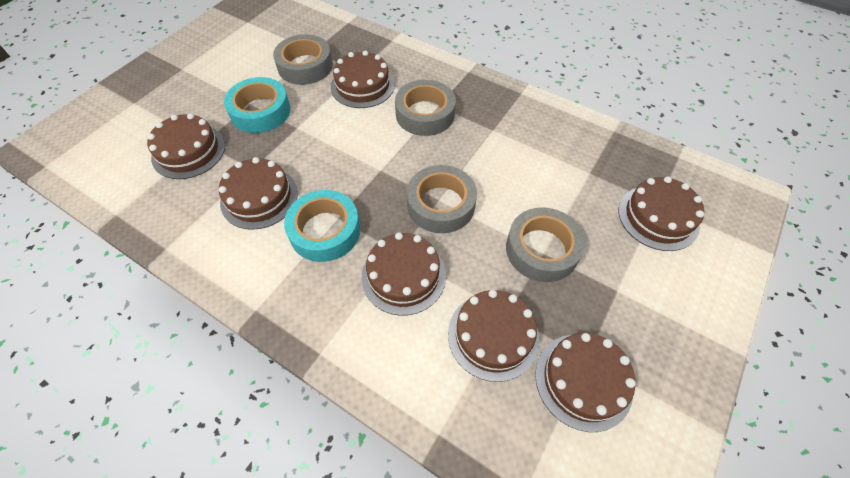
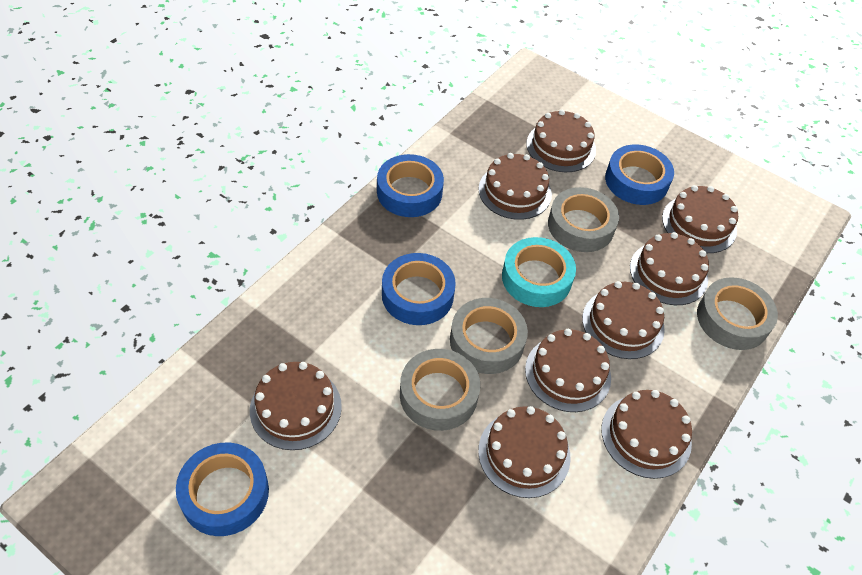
blue tape: none = 0 -> [176,443,269,536] [377,154,444,217] [382,253,456,325] [605,145,674,205] = 4
brown cake: [147,113,225,179] [219,157,298,230] [331,50,395,108] [361,232,446,316] [448,290,540,382] [535,333,636,432] [619,176,704,251] = 7 -> [250,362,342,450] [478,153,552,220] [478,406,571,498] [525,329,611,412] [526,110,596,172] [582,281,665,359] [601,390,692,479] [630,232,709,305] [662,185,738,253] = 9
turquoise tape: [224,77,290,133] [284,190,360,262] = 2 -> [502,237,576,307] = 1

